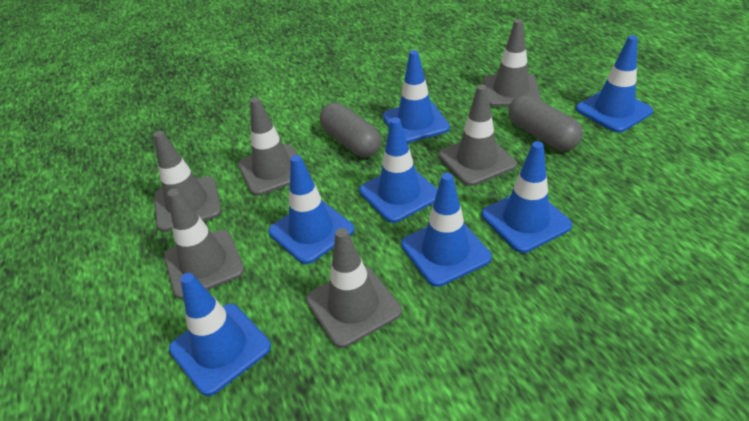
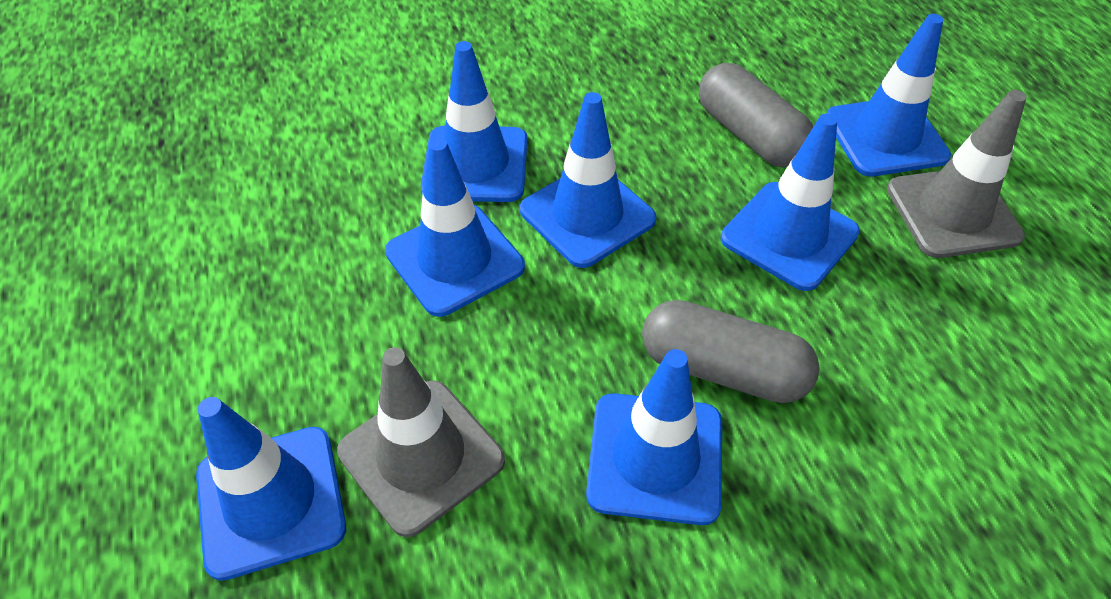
grey traffic cone: [154,131,221,232] [164,189,245,299] [238,97,298,196] [306,228,402,348] [439,85,517,186] [483,19,541,107] = 6 -> [337,347,505,537] [887,90,1027,258] = 2

